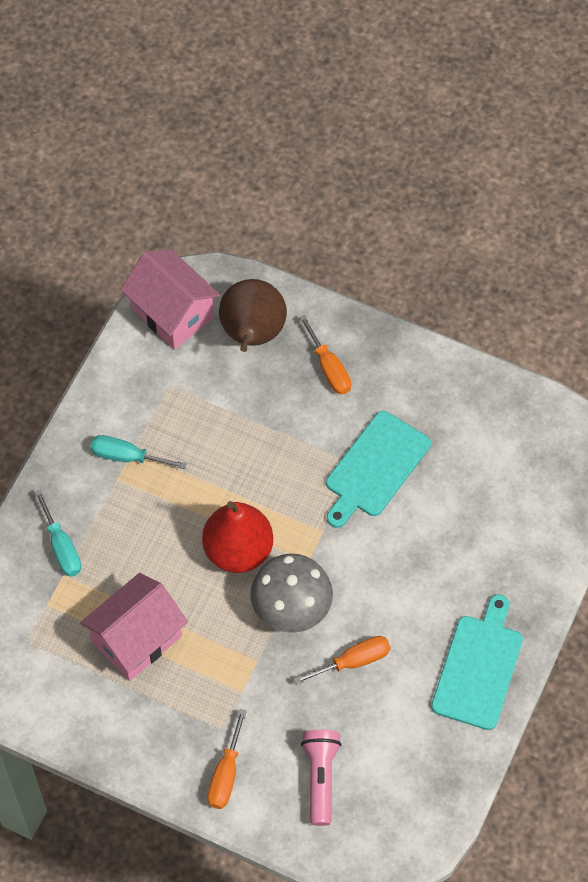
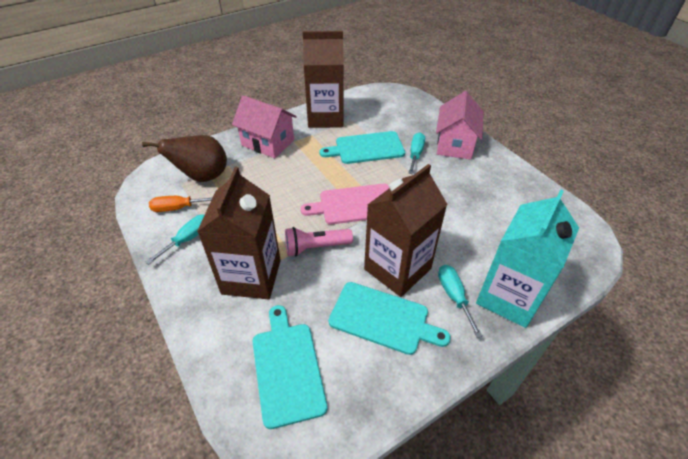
brown carton: none = 0 -> [197,167,281,299] [303,31,344,128] [364,164,448,297] = 3
grey mushroom: [250,554,333,633] = 1 -> none = 0
orange screwdriver: [207,709,247,809] [293,636,391,685] [299,315,351,395] = 3 -> [149,196,212,212] = 1
pink cutting board: none = 0 -> [300,184,389,225] = 1
red pear: [202,501,273,573] = 1 -> none = 0
turquoise carton: none = 0 -> [476,189,579,328] = 1
turquoise cutting board: [326,411,431,528] [431,594,523,730] = 2 -> [253,305,328,429] [320,131,405,164] [329,282,451,355] = 3
turquoise screwdriver: [34,490,81,577] [90,435,187,469] = 2 -> [145,214,204,265] [408,133,425,174] [438,265,482,338] = 3

